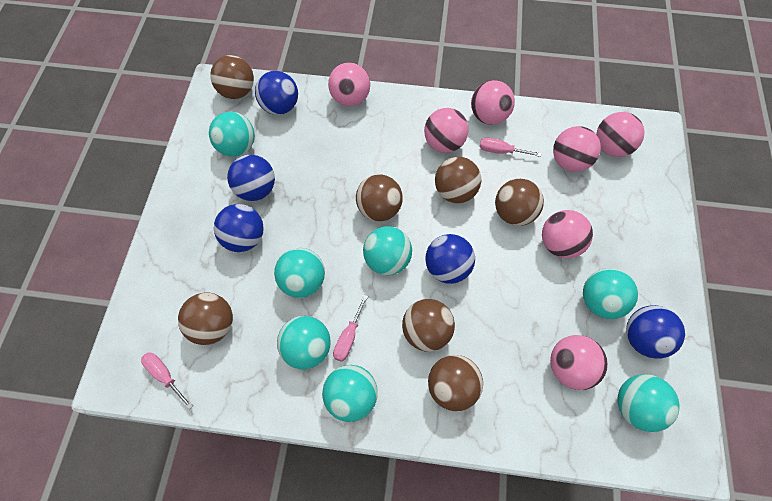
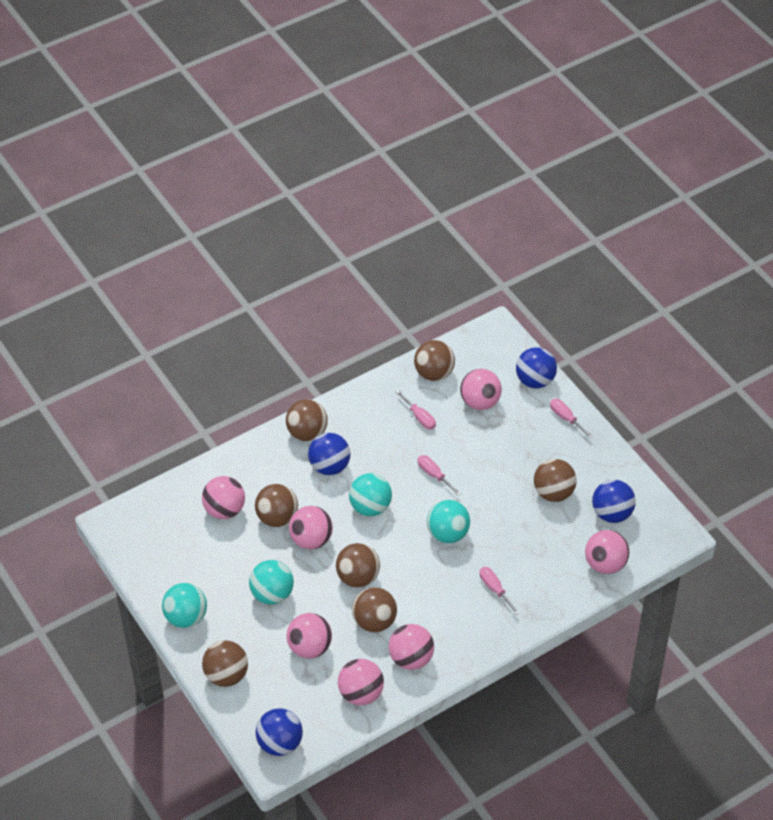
blue ball: [214,204,264,252] [227,155,275,201] [255,71,298,115] [425,234,475,284] [626,305,685,359] = 5 -> [256,708,303,756] [308,433,351,475] [516,347,557,388] [592,480,636,523] = 4
pink screwdriver: [141,352,193,409] [333,295,368,362] [480,137,541,157] = 3 -> [396,390,436,429] [417,455,461,496] [479,567,519,615] [550,399,593,438] = 4
turquoise ball: [209,112,255,157] [274,248,325,298] [277,316,331,369] [322,365,378,422] [363,226,412,275] [583,268,638,319] [617,374,679,432] = 7 -> [162,583,207,628] [249,560,294,605] [349,473,392,516] [427,500,470,543] = 4

